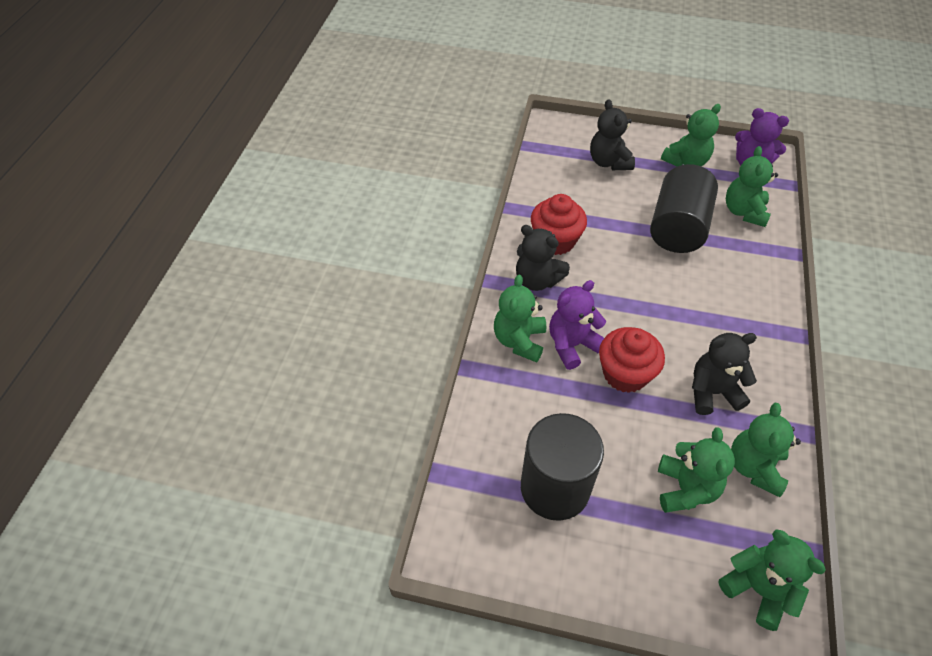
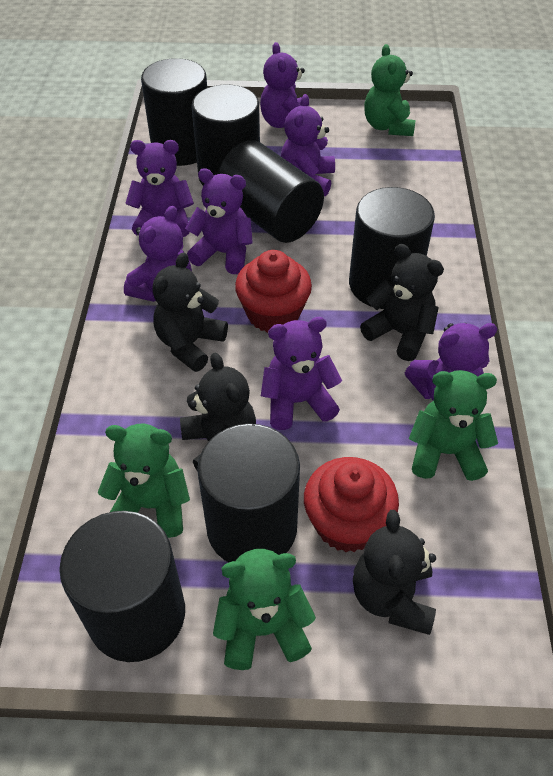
black cylinder: [521,413,604,521] [650,164,718,253] = 2 -> [59,511,185,662] [141,58,207,166] [191,85,260,186] [197,424,300,562] [218,140,324,243] [349,187,435,309] = 6
black teddy bear: [516,225,570,291] [590,99,635,170] [692,333,757,415] = 3 -> [152,252,228,372] [180,352,256,472] [353,510,436,635] [360,244,444,361] = 4
green teddy bear: [494,275,546,362] [658,427,735,513] [661,104,721,167] [719,530,826,631] [726,146,778,227] [731,403,801,497] = 6 -> [98,424,190,538] [213,549,316,670] [364,44,415,136] [409,370,498,481] = 4
purple teddy bear: [549,280,606,370] [735,108,789,165] = 2 -> [124,206,192,302] [125,140,194,237] [185,168,253,274] [260,42,305,128] [261,317,342,430] [281,94,335,196] [405,323,498,401] = 7

